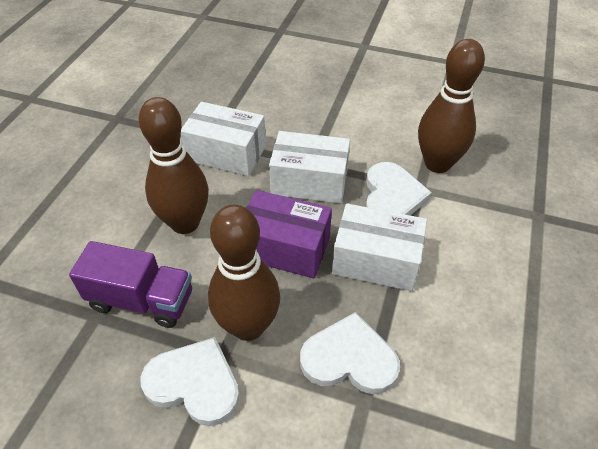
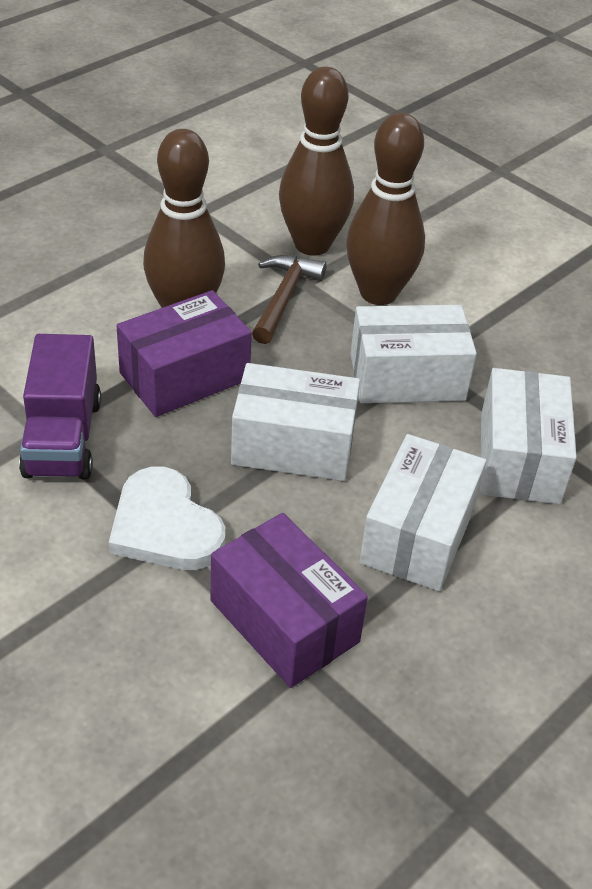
brown hammer: none = 0 -> [252,255,326,344] = 1
purple box: [246,190,332,278] = 1 -> [116,290,252,417] [211,513,368,688] = 2
white box: [181,102,266,176] [269,131,350,204] [332,203,427,291] = 3 -> [231,363,360,481] [350,305,477,403] [360,434,486,591] [481,368,577,504] = 4
white heart: [141,337,240,426] [300,312,400,394] [366,162,432,215] = 3 -> [109,467,225,570] = 1

